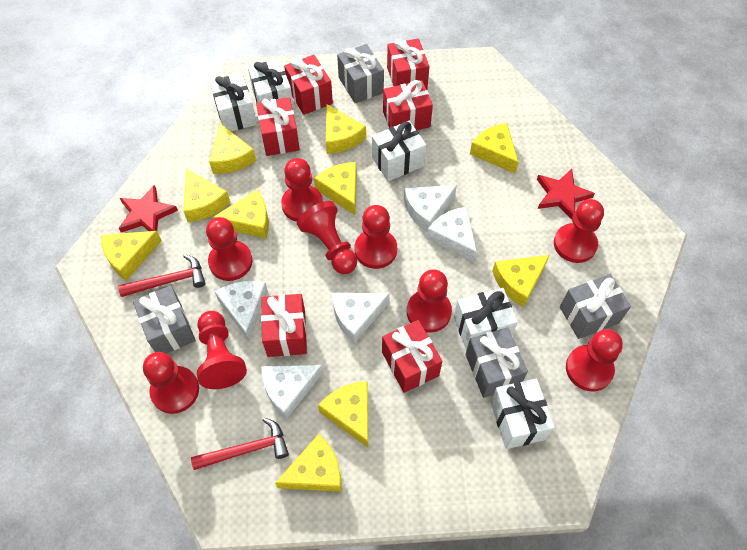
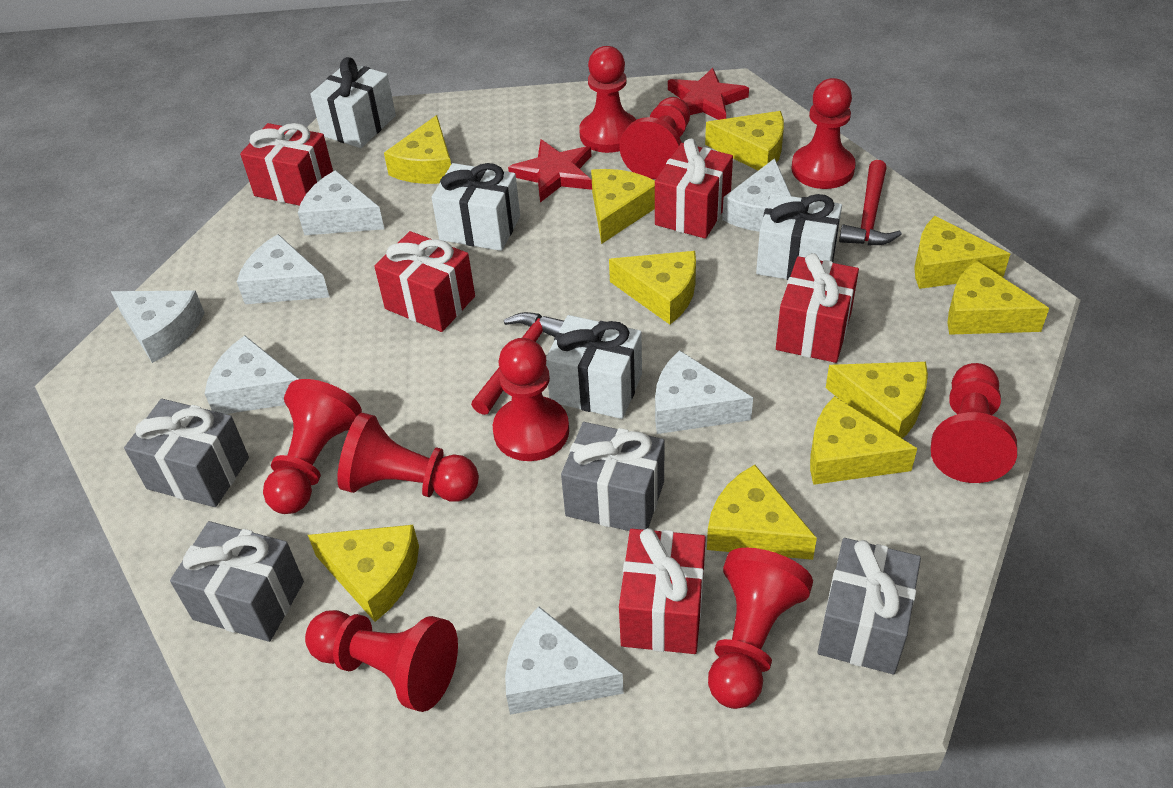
red gift: [256,97,300,156] [261,294,307,357] [284,55,333,115] [382,320,442,393] [383,80,433,130] [387,38,429,90] = 6 -> [240,123,333,206] [374,231,475,332] [619,528,706,654] [655,139,733,239] [776,253,859,363] = 5
white cheese: [215,281,268,341] [261,365,323,420] [332,293,390,343] [404,185,457,231] [427,207,477,262] = 5 -> [111,291,205,363] [205,336,299,414] [237,234,330,304] [298,170,384,235] [505,606,624,715] [655,350,753,434] [722,158,791,232] = 7
white gift: [210,73,257,131] [248,59,294,110] [372,121,426,181] [454,288,518,350] [490,379,555,449] = 5 -> [310,57,396,148] [431,163,520,251] [546,315,642,419] [756,194,842,280] = 4

